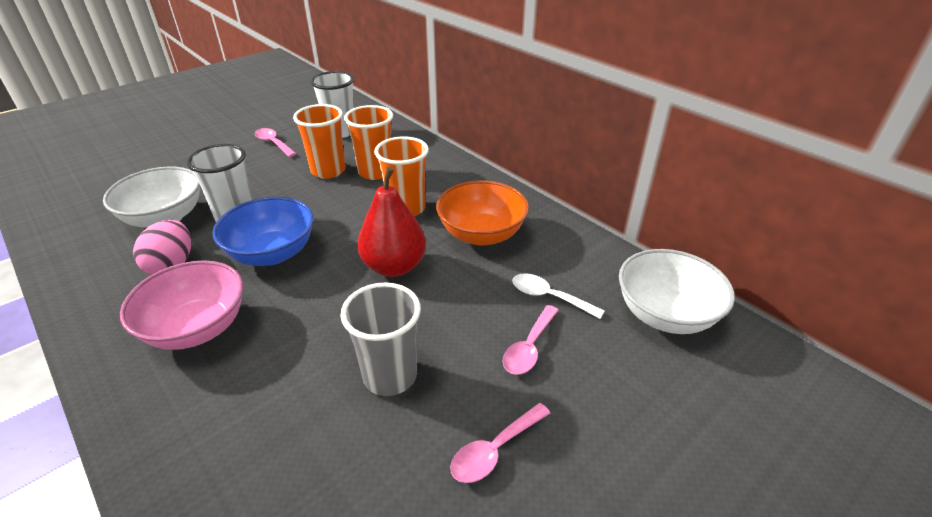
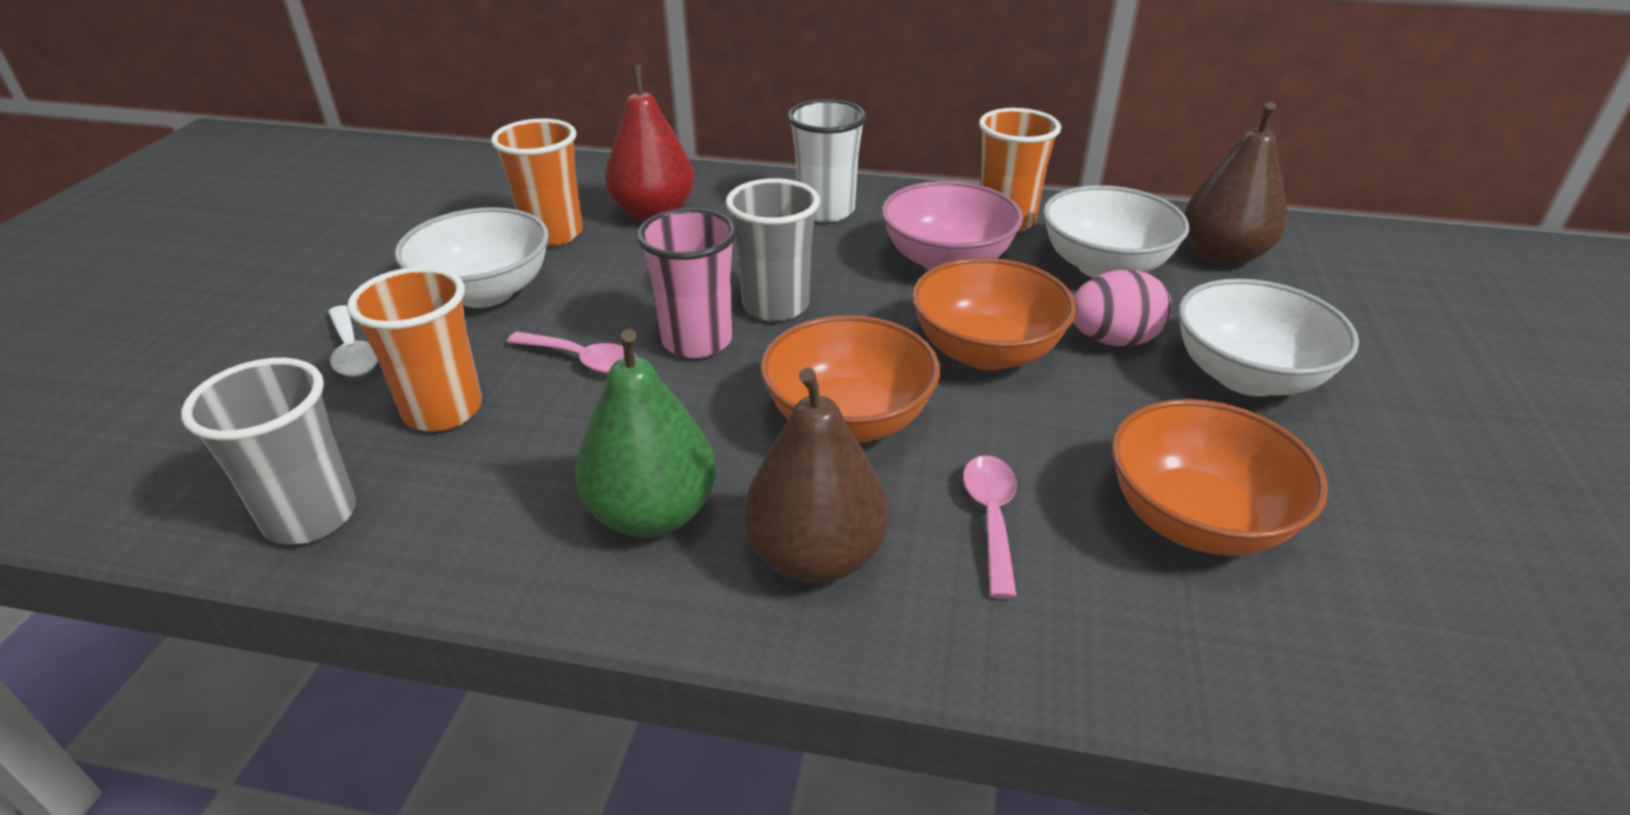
blue bowl: [212,197,313,266] = 1 -> none = 0
brown pear: none = 0 -> [744,368,889,584] [1184,102,1287,266] = 2
green pear: none = 0 -> [575,329,716,538] = 1
grey cup: [341,282,421,396] = 1 -> [181,358,356,545] [726,178,820,322] = 2
orange bowl: [436,180,529,246] = 1 -> [760,315,940,443] [912,258,1077,370] [1112,399,1328,556] = 3
pink cup: none = 0 -> [636,208,737,359] = 1
pink spoon: [254,128,296,157] [450,403,550,483] [503,305,559,375] = 3 -> [507,332,637,374] [963,455,1017,599] = 2
white bowl: [103,167,200,227] [619,249,735,334] = 2 -> [394,207,549,308] [1043,185,1189,278] [1178,279,1359,396] = 3
white cup: [187,144,253,222] [310,71,354,138] = 2 -> [787,99,867,222] = 1

